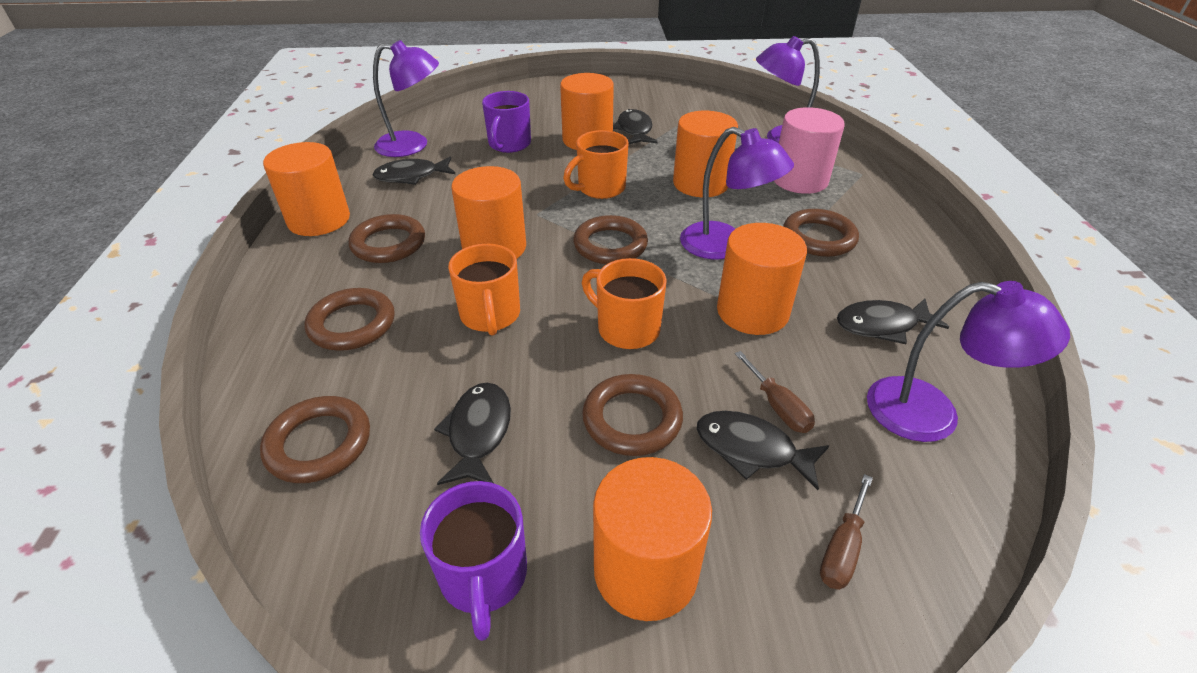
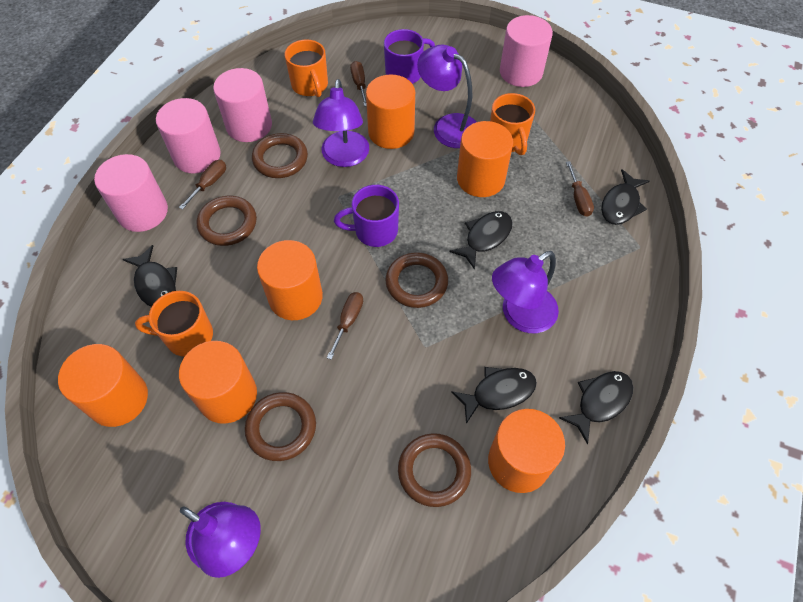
brown ring: [260,396,370,483] [304,288,395,351] [349,214,425,263] [573,215,648,264] [582,374,683,456] [783,209,859,257] = 6 -> [197,196,257,246] [245,392,316,461] [252,133,308,178] [385,252,448,308] [398,433,471,507] = 5
brown screwdriver: [735,351,815,433] [820,474,873,590] = 2 -> [179,160,226,210] [327,292,363,360] [350,61,367,106] [566,161,594,217] = 4
pink cylinder: [774,107,845,194] = 1 -> [94,154,168,232] [156,98,221,173] [213,68,272,142] [500,15,553,87] = 4

